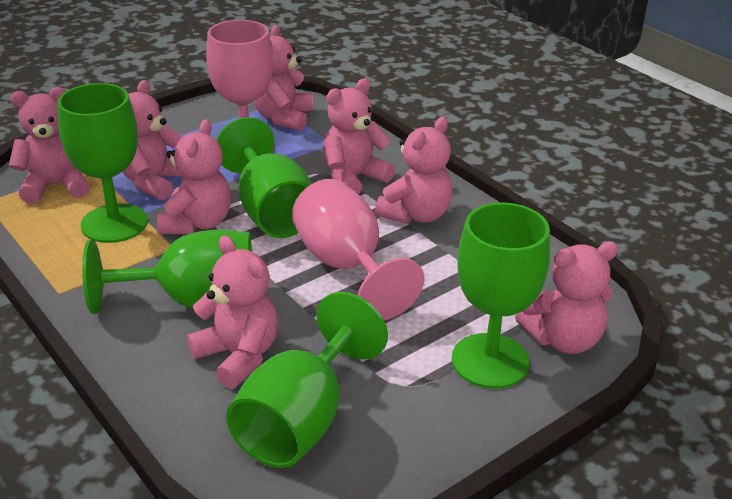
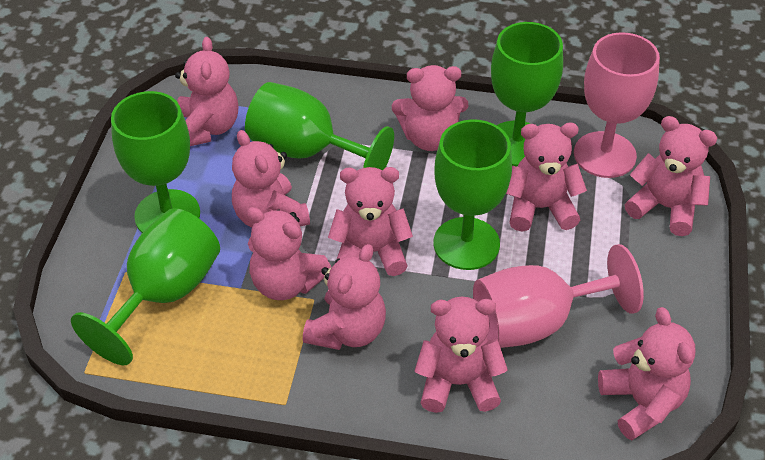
pink teddy bear: [9,87,90,204] [122,80,185,200] [157,119,231,234] [187,235,278,389] [253,25,313,131] [323,79,395,194] [375,117,453,224] [515,241,618,354] = 8 -> [175,37,238,146] [232,130,310,228] [246,207,331,300] [303,244,386,350] [328,167,413,276] [392,65,468,151] [415,296,508,413] [506,123,587,232] [598,307,695,440] [625,116,717,236] = 10

